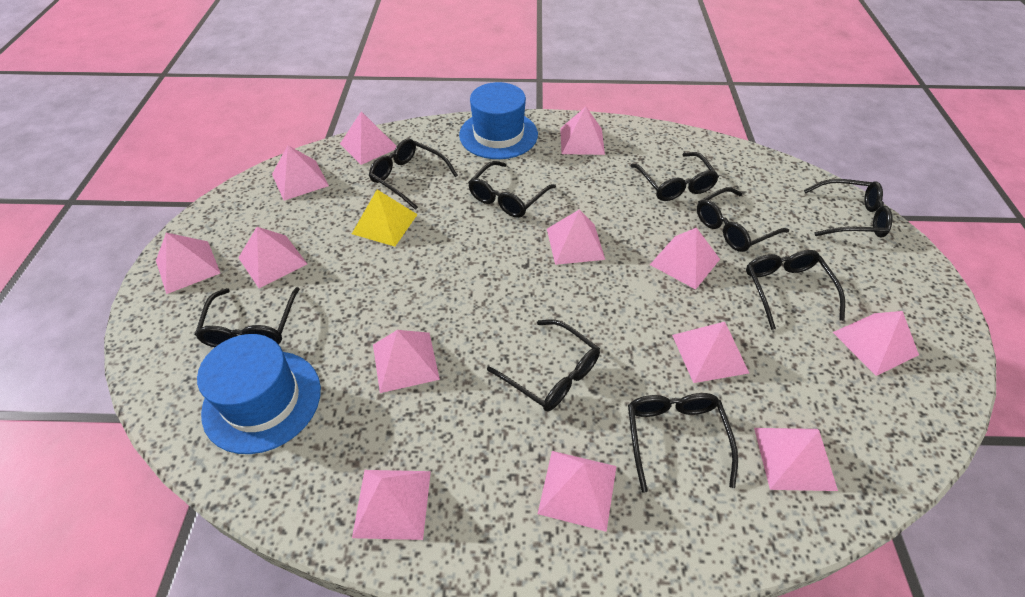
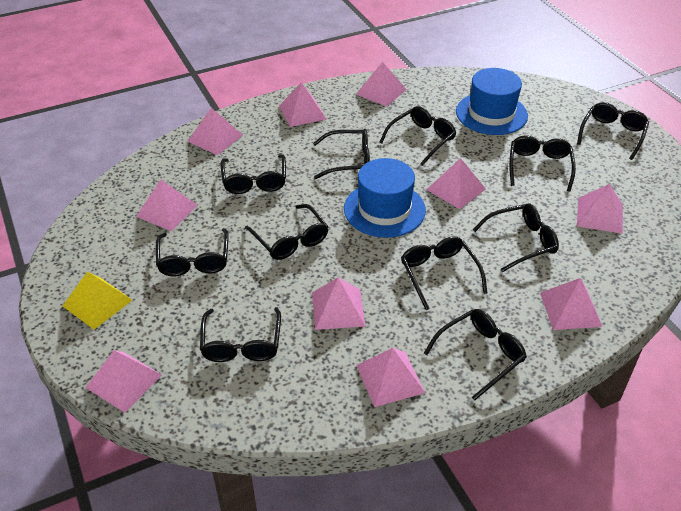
black glasses: [195,287,300,347] [369,139,458,210] [468,161,556,218] [487,319,600,411] [628,393,738,493] [631,152,719,201] [697,187,789,252] [746,250,845,330] [804,179,893,238] = 9 -> [156,228,229,276] [200,307,281,362] [221,154,286,194] [245,204,329,260] [313,129,370,179] [379,106,456,166] [401,236,487,310] [424,309,527,401] [473,204,559,272] [509,136,576,192] [577,102,649,160] = 11
pink pyramid: [156,233,220,294] [238,227,307,288] [272,145,329,200] [340,111,397,165] [352,470,431,540] [373,330,440,393] [538,451,617,532] [547,209,605,265] [560,107,605,155] [650,228,720,290] [672,322,749,383] [754,428,838,491] [833,311,919,376] = 13 -> [85,350,162,413] [136,180,198,231] [187,108,243,155] [279,82,326,127] [312,278,365,330] [356,62,407,107] [356,348,425,407] [426,158,486,209] [540,278,602,330] [577,184,623,234] = 10

